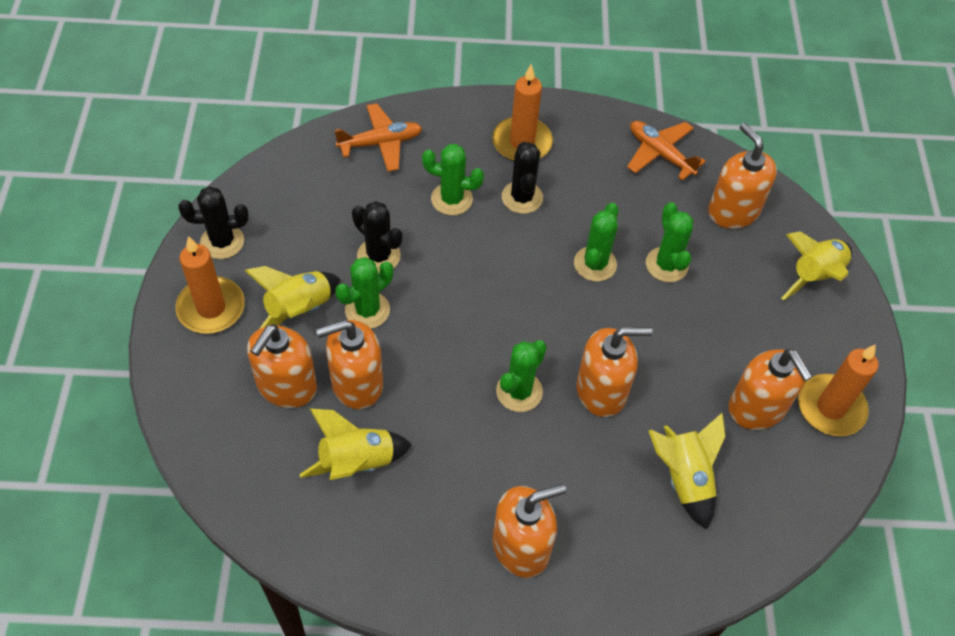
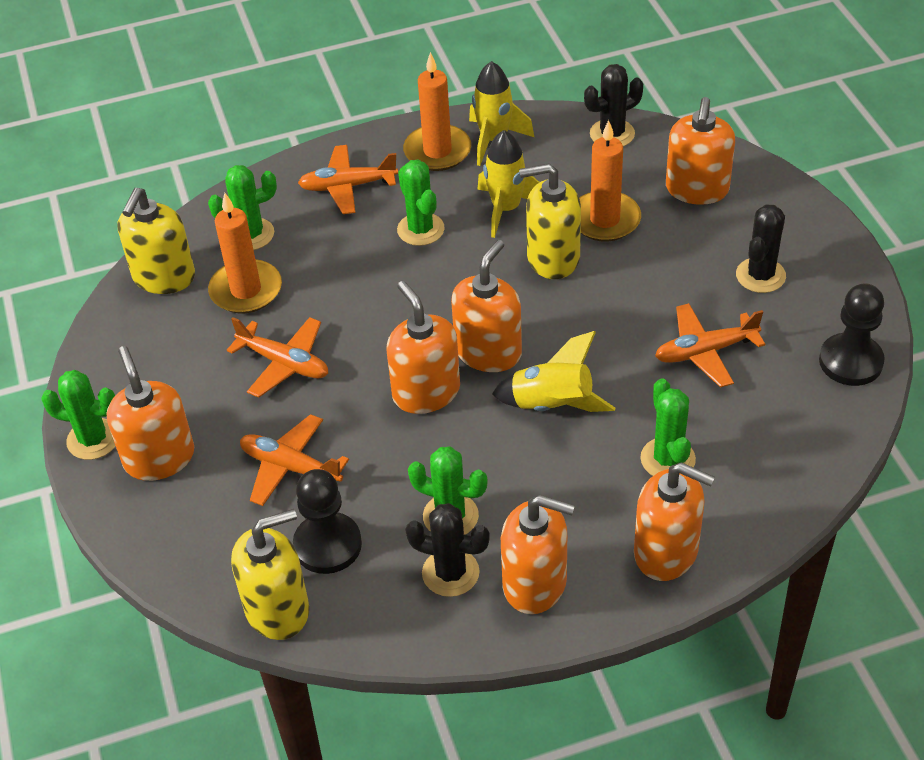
black pawn: none = 0 -> [293,469,362,574] [819,283,885,386] = 2
orange plane: [334,103,422,172] [627,121,706,181] = 2 -> [227,317,328,398] [240,414,349,506] [298,145,398,214] [655,303,765,388] = 4
yellow rocket: [245,266,340,329] [299,409,412,480] [648,413,726,530] [781,231,852,301] = 4 -> [469,61,534,166] [477,130,539,238] [492,331,615,412] = 3
yellow soap dispenser: none = 0 -> [118,188,195,294] [231,509,309,640] [519,163,581,279] = 3

